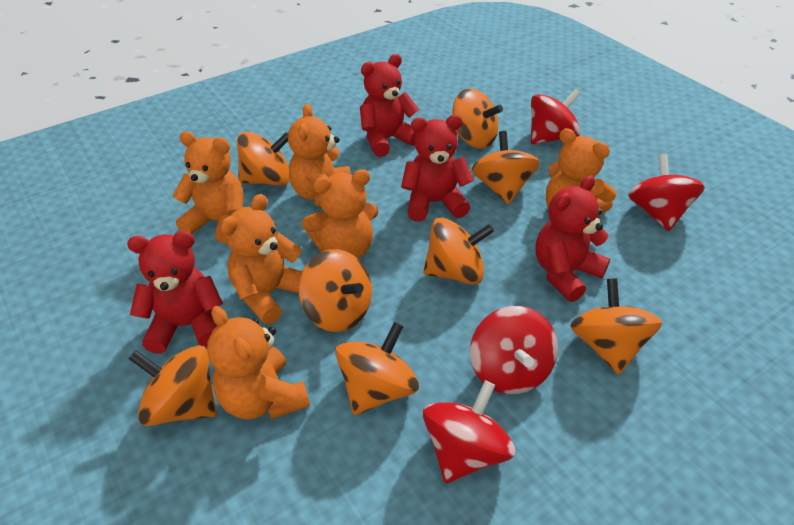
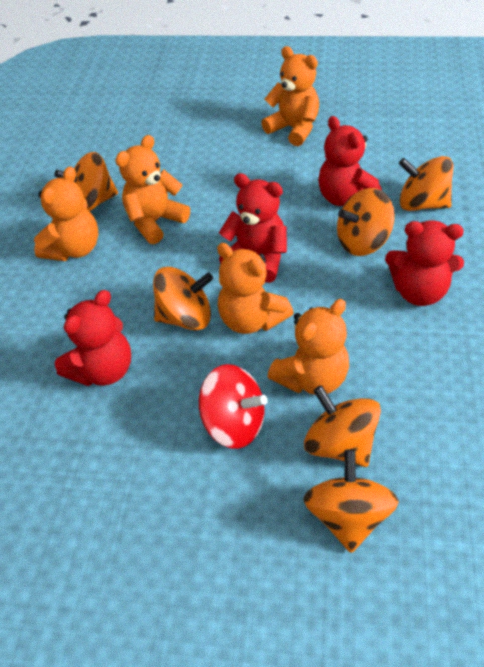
orange spinning top: [129,346,217,426] [237,132,289,186] [299,249,372,332] [335,322,419,415] [423,218,494,284] [452,88,503,149] [472,131,540,205] [570,278,662,375] = 8 -> [54,152,118,212] [153,267,213,330] [303,449,399,553] [304,385,381,467] [337,188,395,256] [399,156,454,211] = 6
orange teddy bear: [173,131,244,244] [207,306,310,420] [221,194,303,325] [288,104,351,207] [302,169,378,259] [546,128,617,216] = 6 -> [34,167,98,261] [115,135,190,244] [217,243,294,334] [261,46,319,146] [267,299,349,395] = 5
red spinning top: [423,380,516,483] [470,306,558,394] [531,89,581,144] [628,154,705,231] = 4 -> [199,364,268,449] = 1

